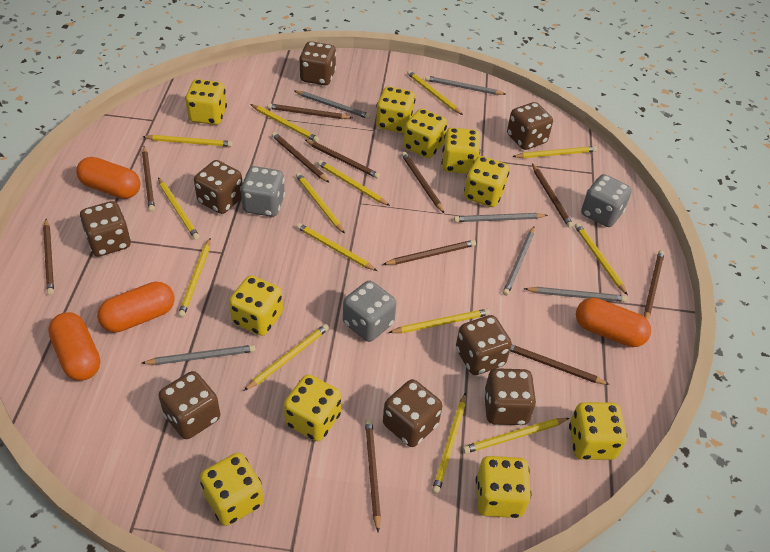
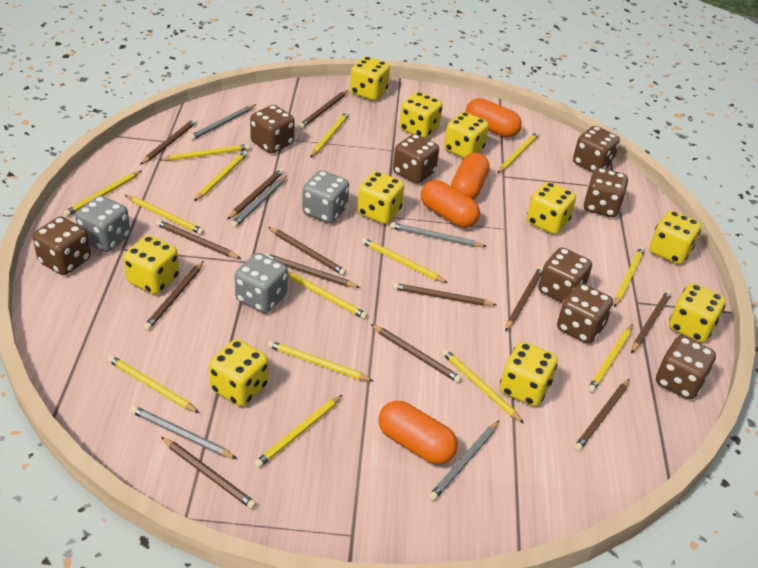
brown pencil: [43,219,54,295] [142,146,155,212] [267,103,352,119] [272,132,329,183] [305,140,380,179] [365,419,381,532] [382,240,476,265] [401,152,445,214] [510,344,610,385] [532,163,573,228] [644,250,664,320] = 11 -> [140,119,197,165] [144,261,204,330] [156,220,241,259] [161,437,256,509] [227,168,284,220] [265,253,360,288] [268,227,346,276] [299,90,348,129] [370,324,462,383] [393,283,497,306] [505,266,543,332] [574,378,630,451] [631,290,672,353] = 13
grey pencil: [142,345,255,365] [294,90,371,119] [425,76,506,95] [454,213,548,222] [503,227,535,296] [524,287,627,302] = 6 -> [131,406,237,459] [189,105,256,140] [231,175,287,228] [390,222,487,247] [429,421,499,501] = 5

